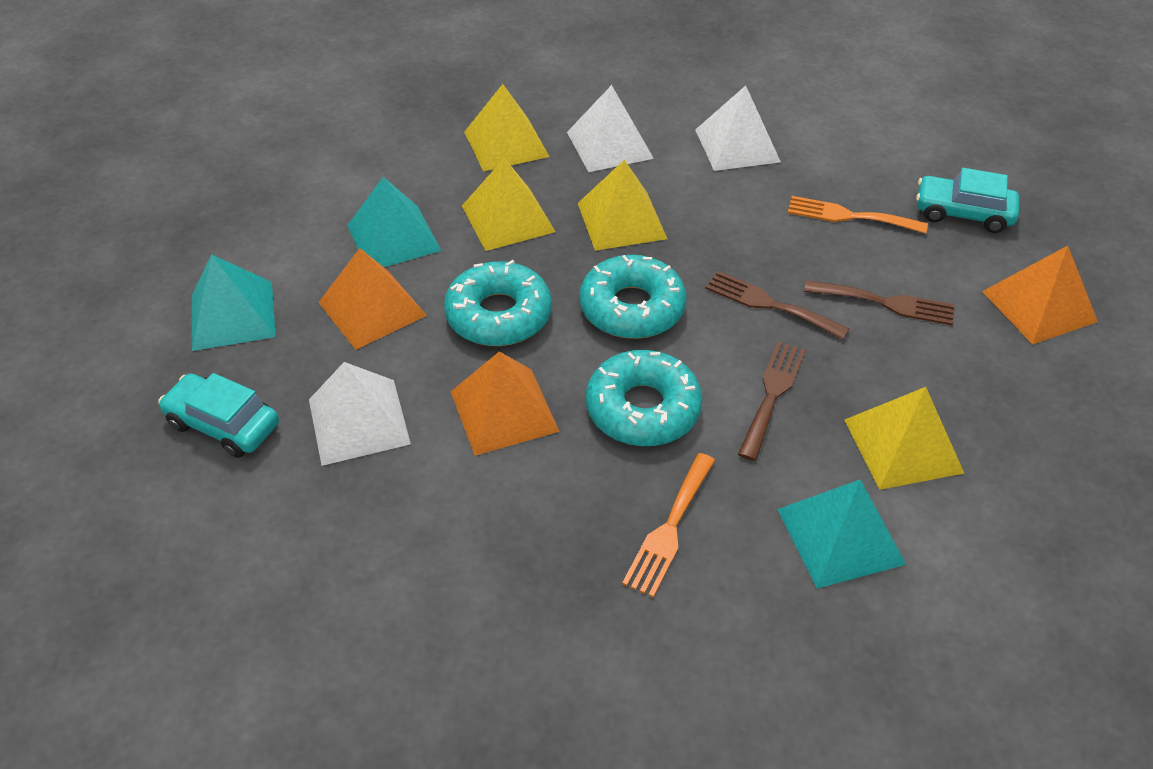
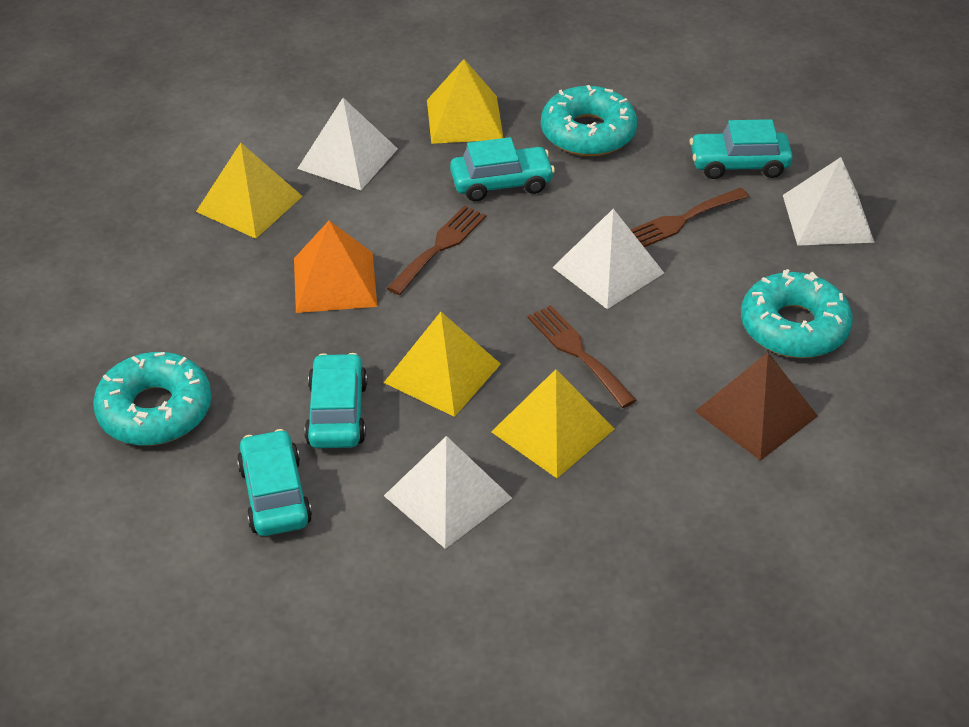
brown pyramid: none = 0 -> [695,352,818,461] = 1
orange fork: [622,453,715,598] [788,196,928,234] = 2 -> none = 0
orange pyramid: [318,248,427,350] [451,351,560,456] [982,246,1098,345] = 3 -> [294,221,377,313] = 1
turquoise car: [158,373,279,458] [916,168,1019,233] = 2 -> [237,429,312,536] [304,353,367,448] [450,137,555,202] [690,119,793,179] = 4
turquoise pyramid: [192,255,276,351] [347,177,441,267] [777,479,906,589] = 3 -> none = 0
white pyramid: [309,362,411,466] [567,85,654,172] [695,85,781,171] = 3 -> [297,98,398,190] [384,436,512,549] [552,209,664,309] [783,157,875,246] = 4

